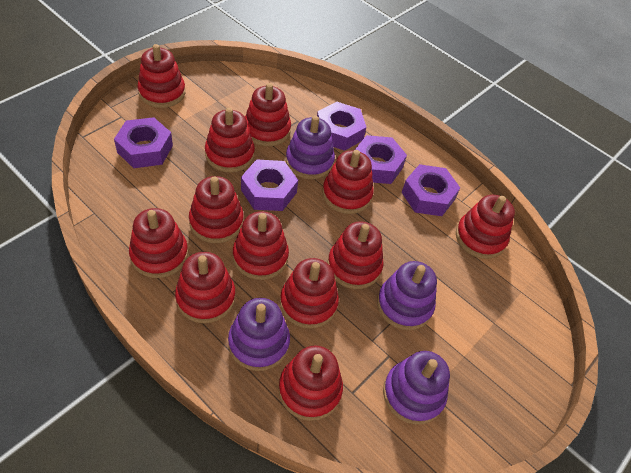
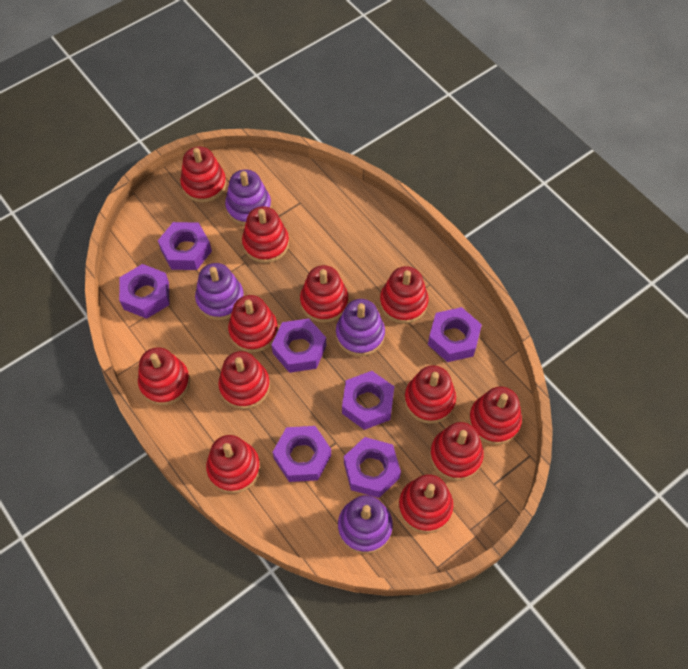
purple nut: [114,117,173,168] [241,159,298,211] [317,102,366,151] [355,135,407,184] [402,164,460,216] = 5 -> [119,264,170,319] [158,222,212,270] [271,318,326,373] [273,426,331,482] [342,371,394,430] [344,437,401,498] [428,307,482,362] = 7

